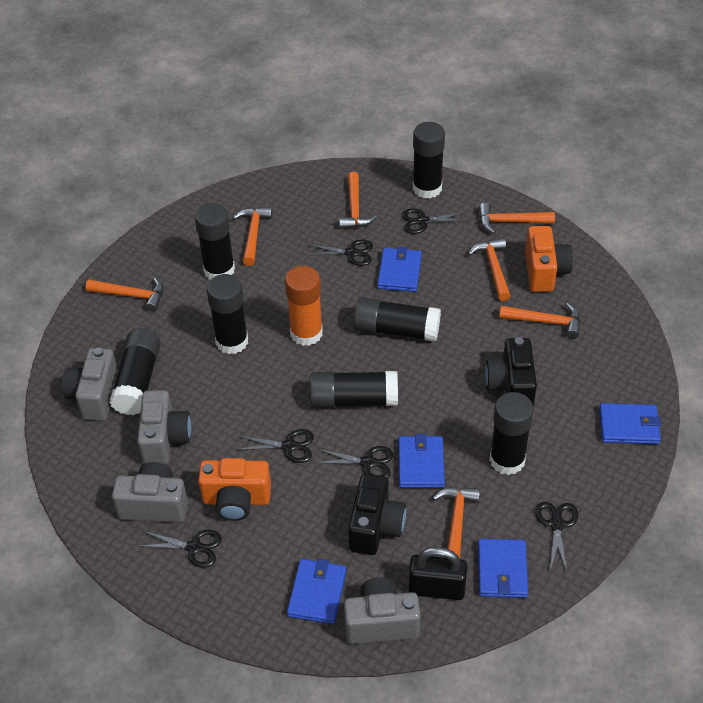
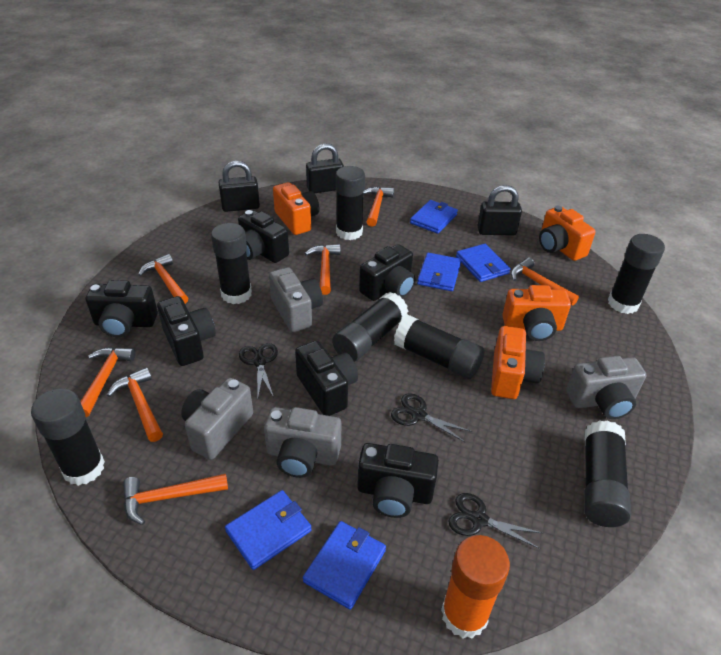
black camera: [348,473,406,555] [485,337,537,407] = 2 -> [86,280,158,337] [157,296,216,366] [238,210,289,263] [295,341,358,416] [357,443,439,518] [359,244,415,301] = 6
black padlock: [409,547,467,600] = 1 -> [219,161,260,212] [306,143,344,193] [477,185,522,236] = 3
black scissors: [141,530,222,568] [236,429,314,463] [306,239,373,266] [314,446,393,478] [402,208,469,234] [535,502,578,572] = 6 -> [239,343,278,398] [391,393,472,443] [448,493,542,549] = 3
orange camera: [198,458,271,521] [525,226,573,292] = 2 -> [273,182,320,235] [491,326,545,399] [502,285,571,341] [539,206,596,261] = 4

